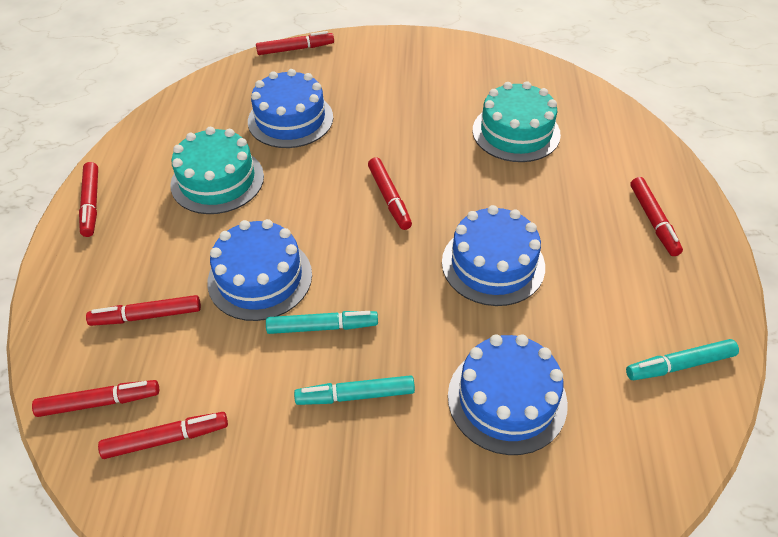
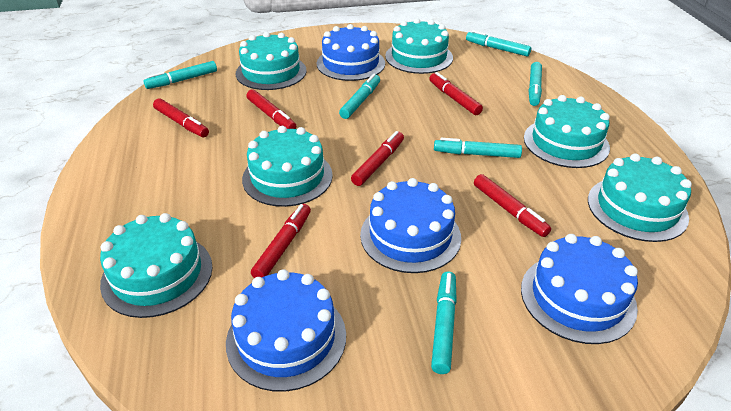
red marker: [32,380,159,417] [79,162,98,237] [86,295,201,326] [98,412,228,459] [256,31,334,55] [368,157,412,230] [630,177,683,256] = 7 -> [153,98,209,137] [246,89,296,129] [251,204,311,278] [351,131,404,186] [429,72,483,115] [474,174,551,237] = 6
turquoise cake: [170,127,264,214] [473,81,561,162] = 2 -> [100,213,213,318] [236,32,307,90] [242,126,333,207] [385,18,453,74] [524,95,610,168] [588,153,692,242] = 6
turquoise marker: [266,311,378,334] [294,375,415,405] [626,339,739,380] = 3 -> [143,61,217,89] [339,74,380,119] [431,271,457,374] [434,138,522,158] [466,30,531,56] [529,62,542,106] = 6

